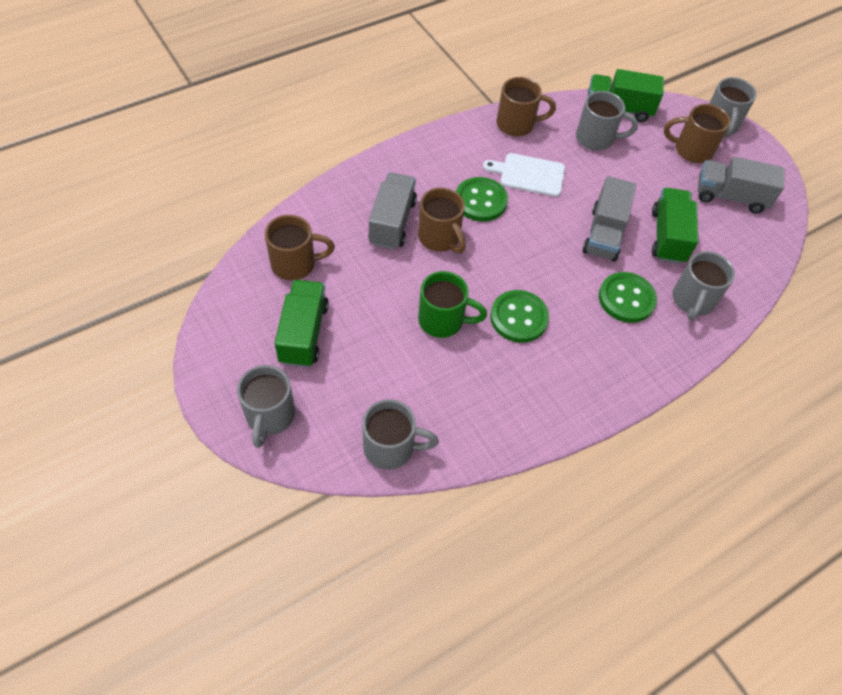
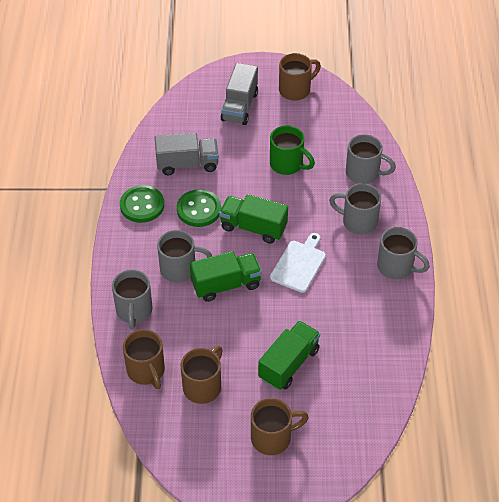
green button: [456,177,508,222] [490,290,549,343] [599,272,657,323] = 3 -> [120,185,164,223] [177,189,221,227] = 2
grey truck: [368,172,417,249] [582,176,636,261] [698,157,784,214] = 3 -> [155,133,219,175] [221,63,258,125] = 2

